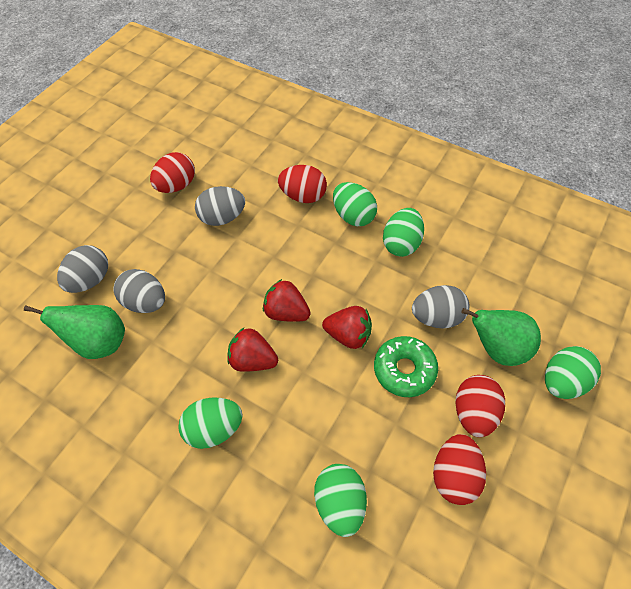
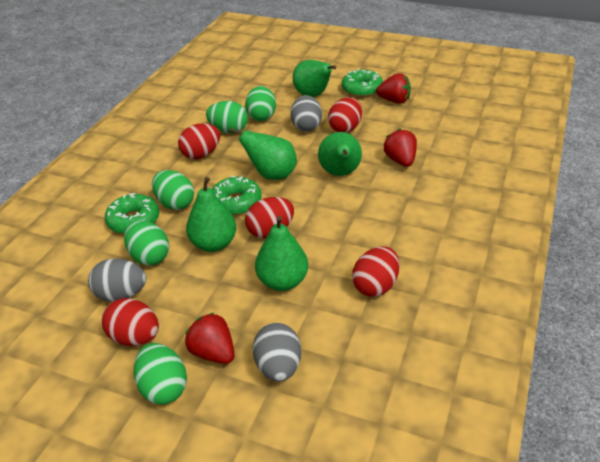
green donut: [374,336,438,397] = 1 -> [105,193,159,234] [211,176,262,215] [342,69,383,97] = 3
green pear: [24,305,125,359] [462,308,541,366] = 2 -> [186,177,236,252] [229,127,297,180] [255,216,308,291] [293,60,336,97] [318,132,362,176] = 5
grey egg: [57,245,108,293] [114,269,165,313] [195,186,245,226] [412,285,470,328] = 4 -> [88,259,146,302] [252,323,301,382] [290,95,322,132] = 3
red egg: [150,152,195,193] [278,165,327,203] [433,434,486,505] [455,375,505,437] = 4 -> [102,298,159,346] [178,123,220,159] [245,197,294,238] [328,97,362,133] [352,246,399,297] = 5

